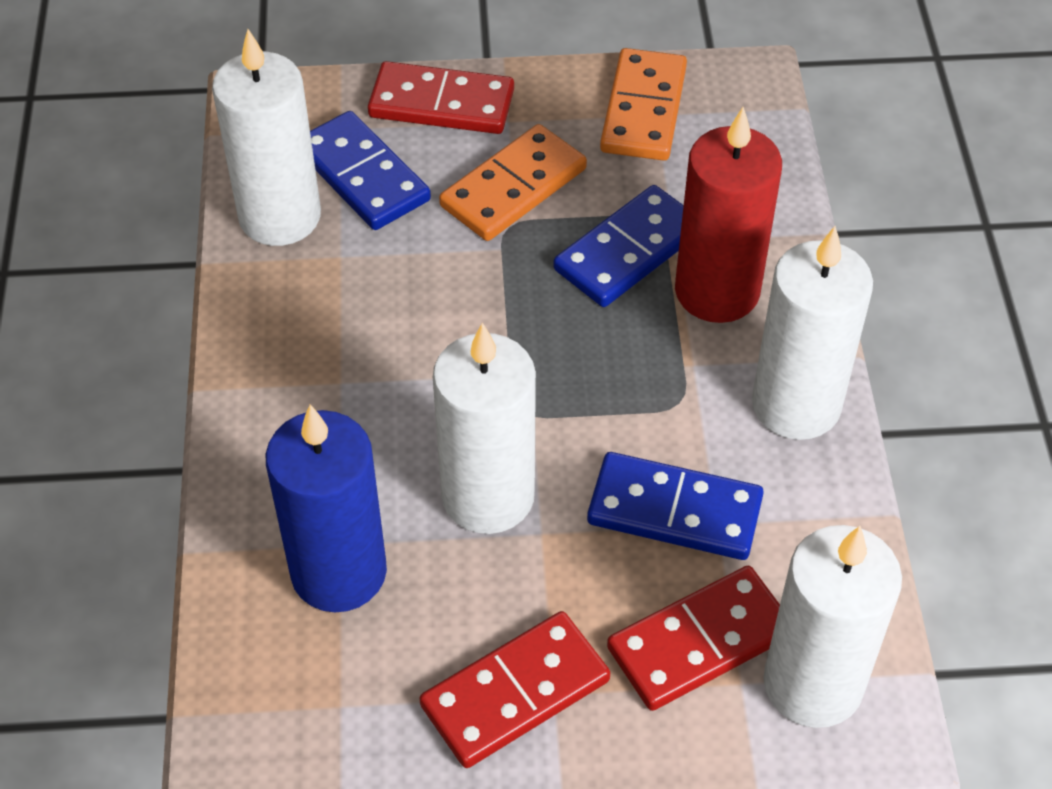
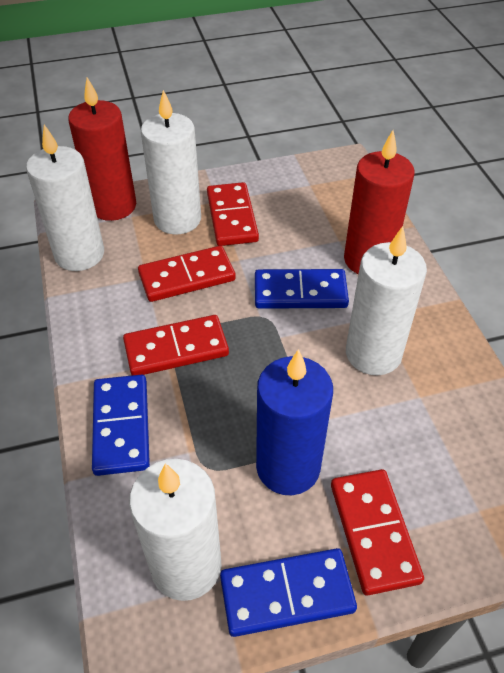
orange domino: [439,124,587,241] [600,48,687,161] = 2 -> none = 0
red candle: [675,107,782,323] = 1 -> [68,77,136,221] [344,130,414,274] = 2
red domino: [368,61,514,134] [419,611,610,768] [607,566,780,711] = 3 -> [123,315,229,375] [138,246,236,302] [207,182,259,246] [331,469,424,595] = 4

